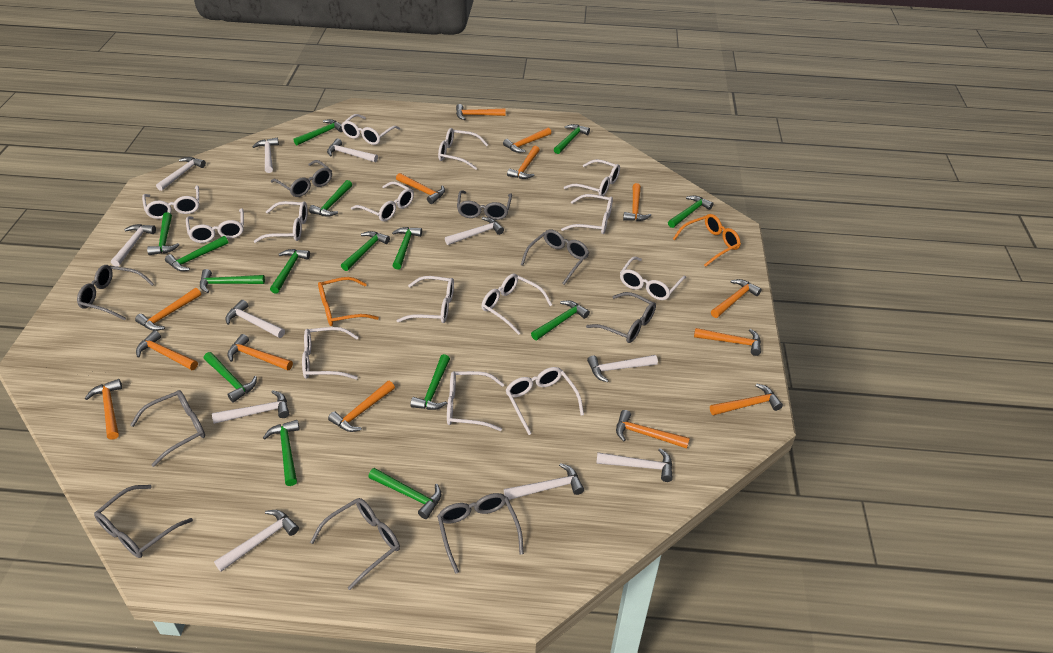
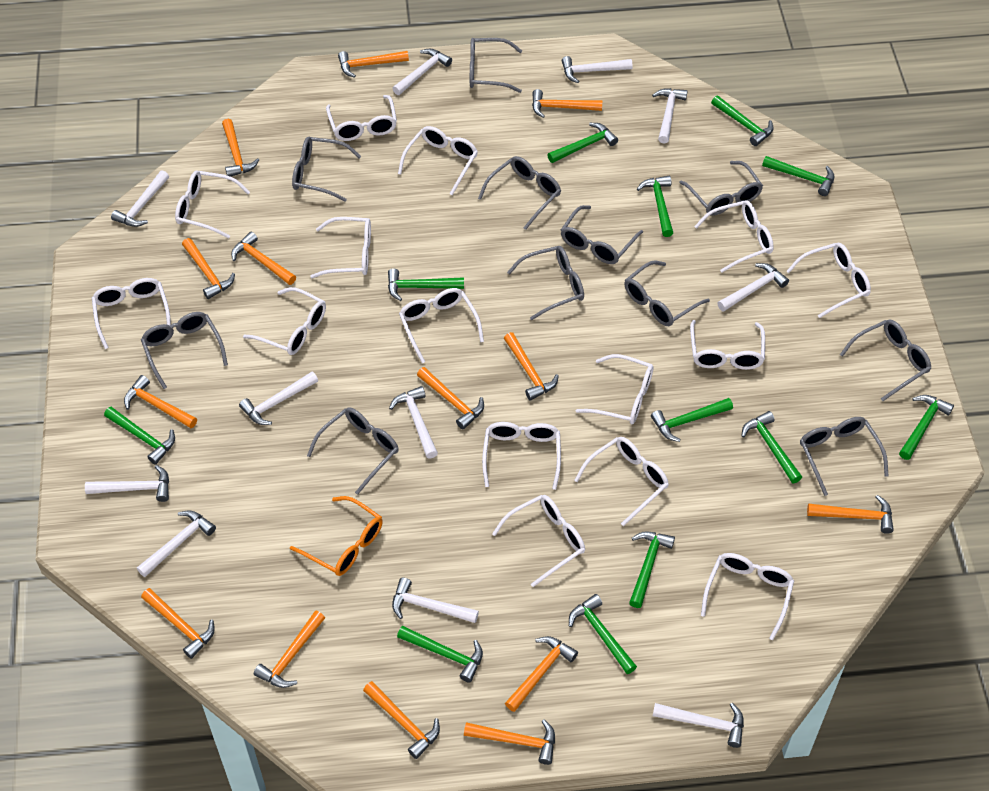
green hammer: [147,212,180,255] [165,236,228,271] [200,269,265,293] [204,352,257,402] [263,420,300,486] [270,249,310,294] [293,119,343,145] [309,180,352,217] [341,231,390,271] [369,468,441,519] [392,227,422,270] [410,354,450,410] [531,300,590,340] [554,124,590,154] [668,196,713,228] = 15 -> [104,407,175,465] [388,269,464,301] [397,625,483,683] [547,123,618,163] [569,594,637,674] [629,531,675,608] [637,176,673,237] [651,398,733,442] [711,95,774,146] [742,411,802,483] [762,156,834,196] [899,395,954,460] = 12
grey glasses: [77,265,154,321] [94,485,193,558] [130,390,205,467] [271,160,332,197] [310,498,400,590] [437,493,524,574] [457,190,512,220] [521,230,589,285] [586,292,656,343] = 9 -> [141,312,228,389] [292,137,361,202] [307,407,399,495] [470,38,522,93] [478,156,561,230] [507,246,584,320] [561,205,643,264] [625,260,710,326] [679,161,763,216] [800,417,889,496] [840,319,931,401] = 11
orange glasses: [318,277,379,326] [673,214,741,267] = 2 -> [290,496,383,576] = 1
white glasses: [142,185,199,219] [186,208,244,243] [254,201,308,243] [302,327,359,379] [341,114,400,145] [351,181,414,222] [397,276,454,323] [438,128,488,170] [447,371,504,431] [482,273,552,335] [506,367,584,435] [561,194,613,234] [564,159,620,196] [620,256,686,300] = 14 -> [92,278,171,349] [175,170,250,239] [243,287,326,355] [310,217,371,278] [326,95,397,141] [398,126,478,195] [399,288,484,363] [482,422,561,490] [492,495,585,587] [574,437,669,526] [576,354,653,424] [690,320,765,370] [694,200,774,272] [701,553,794,640] [787,243,871,318] = 15

